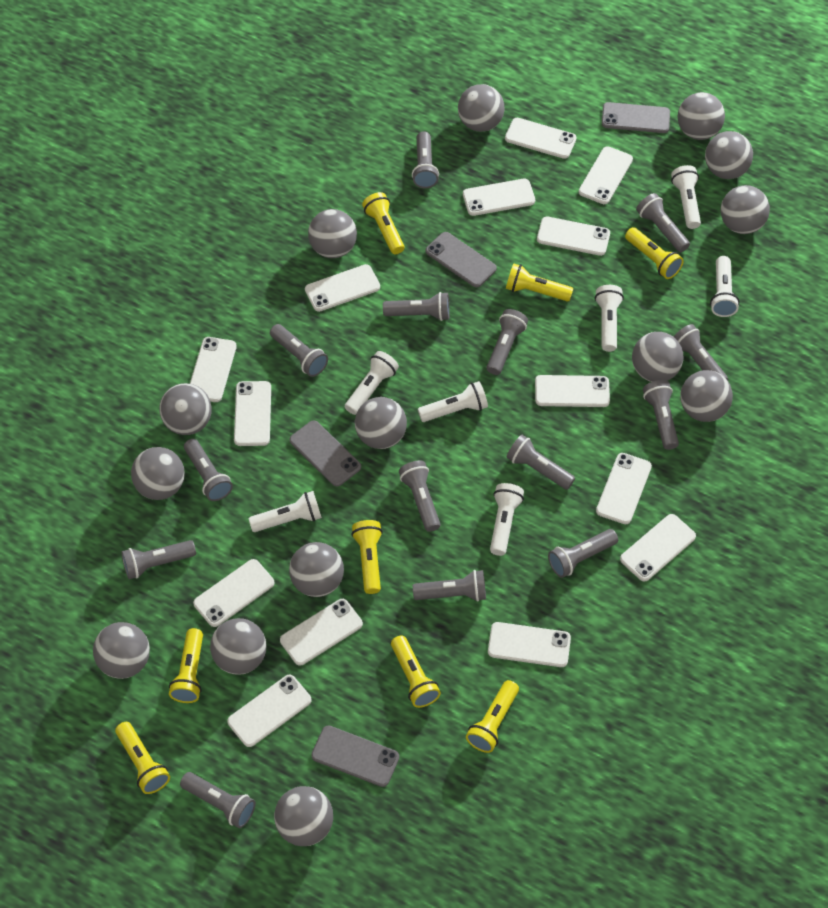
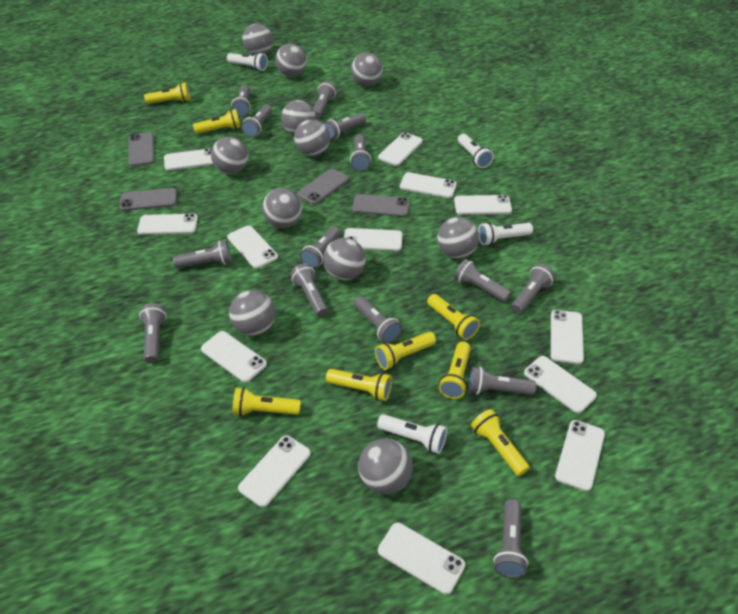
grey ball: [93,622,150,679] [131,447,185,500] [159,383,212,435] [210,618,266,675] [274,786,333,846] [289,542,344,597] [308,209,357,258] [355,397,407,449] [458,84,504,132] [632,332,683,382] [678,92,725,140] [680,370,733,422] [705,131,753,179] [721,185,770,234] = 14 -> [211,137,248,174] [229,290,275,336] [242,23,273,55] [262,188,302,228] [275,44,307,77] [281,100,316,135] [294,119,330,156] [323,238,366,281] [351,53,383,86] [358,439,413,494] [437,217,479,259] = 11
white flashlight: [248,491,322,532] [345,351,399,415] [418,381,488,422] [490,483,524,556] [595,285,624,352] [671,165,701,229] [710,256,739,317] = 7 -> [227,52,268,71] [377,414,447,454] [458,134,494,168] [478,222,533,246] = 4
white phone: [190,337,237,402] [193,559,275,627] [227,675,311,747] [234,381,271,446] [280,599,363,666] [305,264,380,312] [463,179,535,216] [488,622,571,667] [505,118,577,159] [535,375,610,407] [537,216,610,256] [579,146,633,204] [596,453,652,524] [620,514,696,581] = 14 -> [137,214,198,235] [164,148,214,171] [201,331,267,382] [227,225,278,269] [238,436,311,507] [344,228,403,251] [378,132,423,166] [378,522,465,595] [400,172,457,198] [454,195,512,215] [524,356,597,413] [551,310,584,364] [555,420,605,491] = 13

